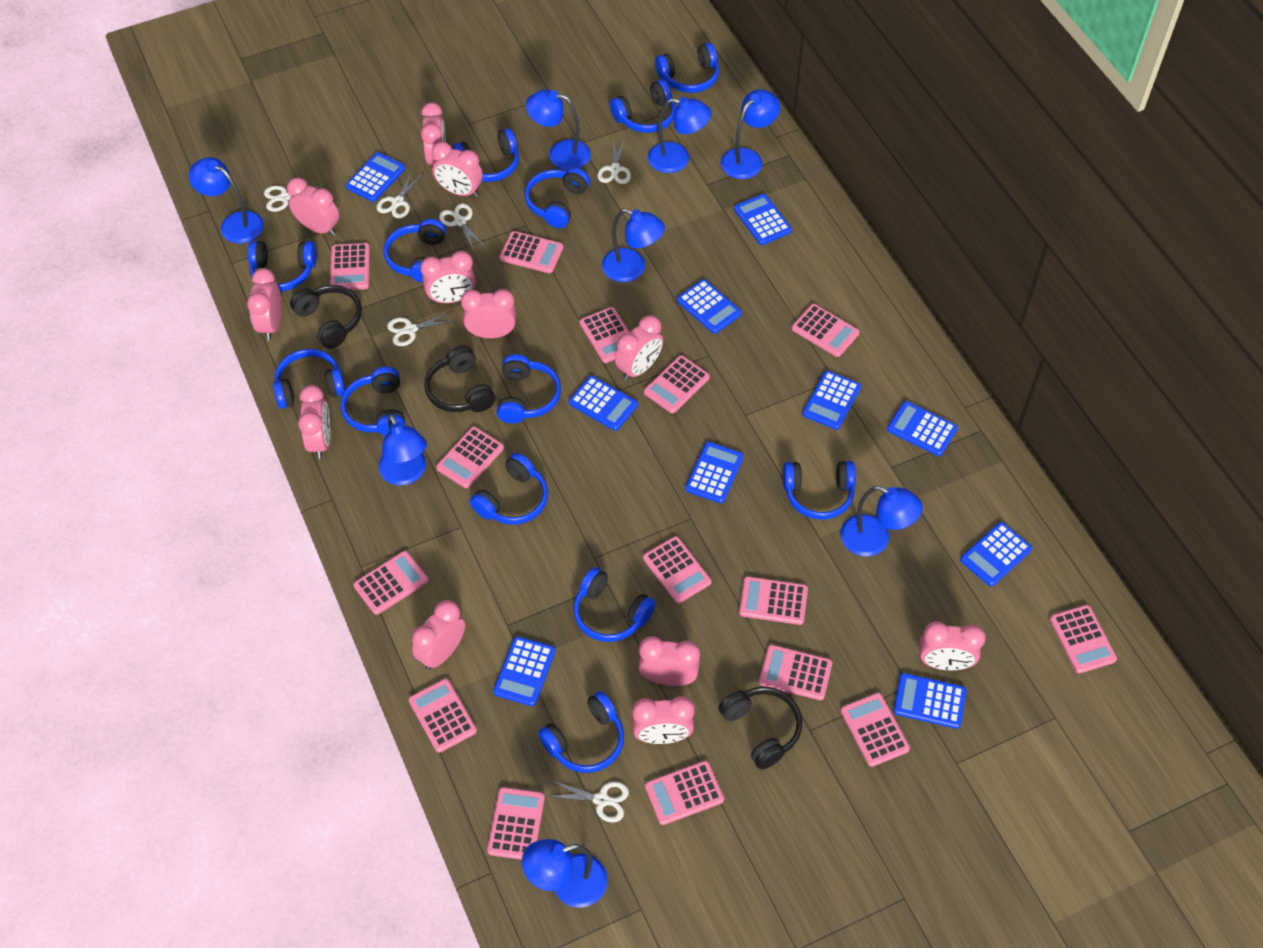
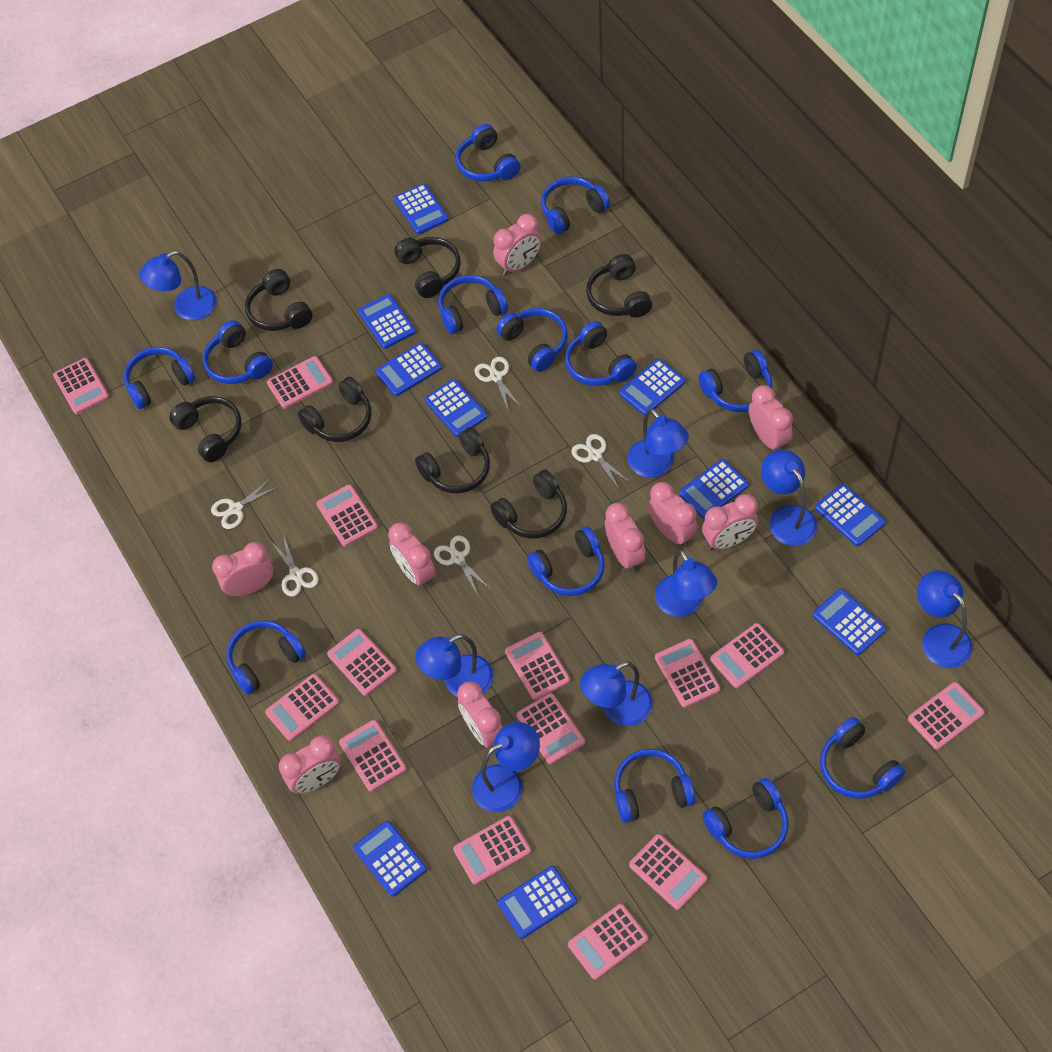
black headphones: [290,285,362,349] [425,345,495,412] [718,686,802,769] = 3 -> [169,396,242,462] [245,269,312,331] [298,376,371,442] [395,237,461,298] [415,427,490,493] [490,470,567,539] [586,254,652,318] = 7
pink calculator: [330,243,370,290] [353,551,428,615] [409,679,477,753] [436,427,504,488] [487,787,545,860] [499,231,564,273] [579,307,630,363] [643,536,711,603] [644,355,710,413] [645,761,724,825] [739,576,808,625] [759,645,832,700] [792,304,859,357] [841,693,910,767] [1050,605,1117,673] = 15 -> [53,358,109,414] [265,674,339,741] [267,356,333,409] [316,485,378,547] [327,629,397,696] [339,720,407,792] [453,816,531,885] [505,632,570,700] [517,693,585,764] [568,904,648,980] [629,834,707,910] [655,639,720,708] [710,623,784,688] [908,682,985,750] = 14
pink clock: [247,268,282,340] [287,177,339,236] [298,385,331,459] [412,600,465,670] [420,251,476,304] [421,103,446,165] [432,142,483,198] [461,289,516,338] [615,315,663,381] [632,696,695,744] [638,636,700,686] [919,621,986,670] = 12 -> [212,542,273,597] [279,735,341,794] [388,522,436,588] [457,681,503,748] [493,214,541,275] [605,503,645,573] [648,482,698,547] [702,494,758,550] [749,385,793,450] = 9
white scissors: [264,184,327,212] [376,171,423,219] [387,311,457,346] [439,203,486,251] [548,780,629,823] [597,137,631,184] = 6 -> [211,478,279,529] [270,534,319,597] [434,536,490,595] [475,357,521,412] [571,434,631,490] = 5

